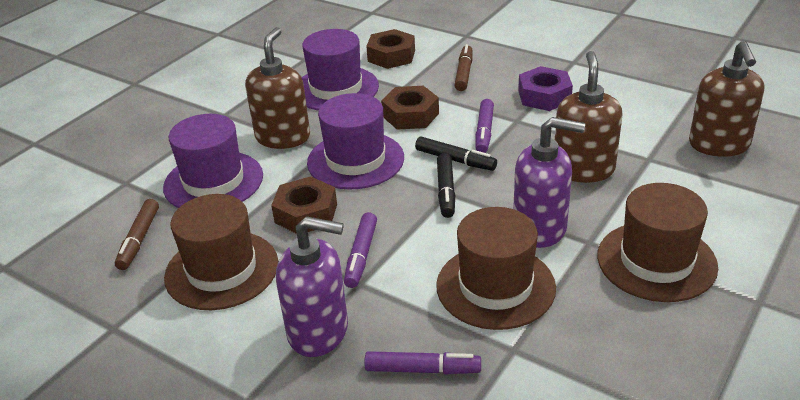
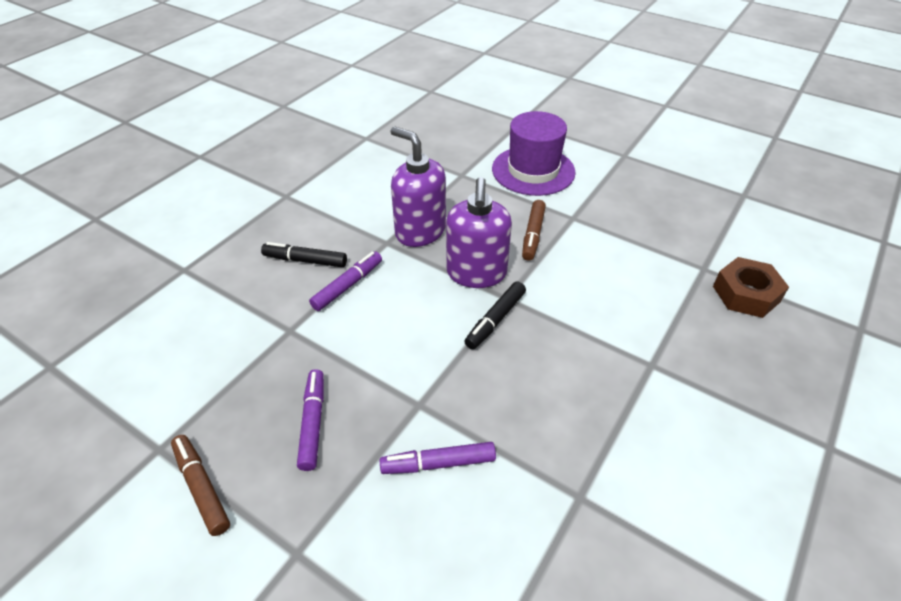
brown hat: [164,194,278,310] [436,207,556,330] [597,183,718,302] = 3 -> none = 0
brown nut: [271,176,337,234] [366,29,415,69] [381,86,439,130] = 3 -> [713,257,789,318] = 1
brown soap dispenser: [245,27,310,149] [555,51,622,183] [689,41,764,157] = 3 -> none = 0
purple hat: [163,114,263,208] [302,29,379,111] [307,93,404,190] = 3 -> [492,111,576,196] = 1
purple nut: [518,66,573,111] = 1 -> none = 0

